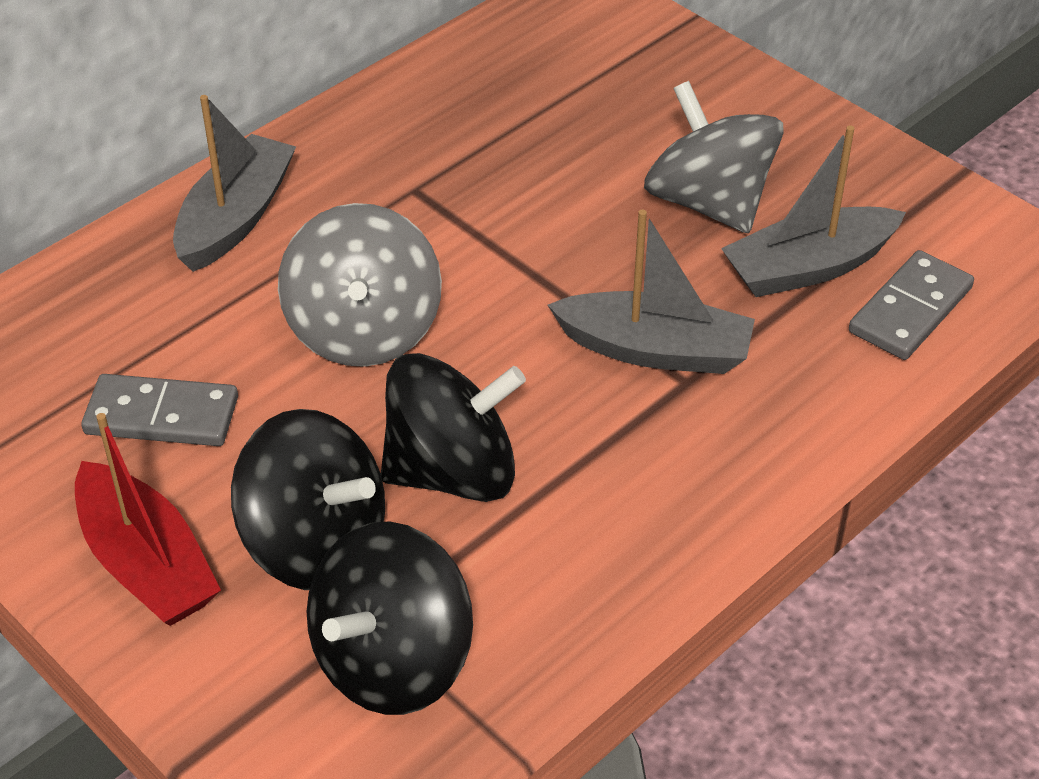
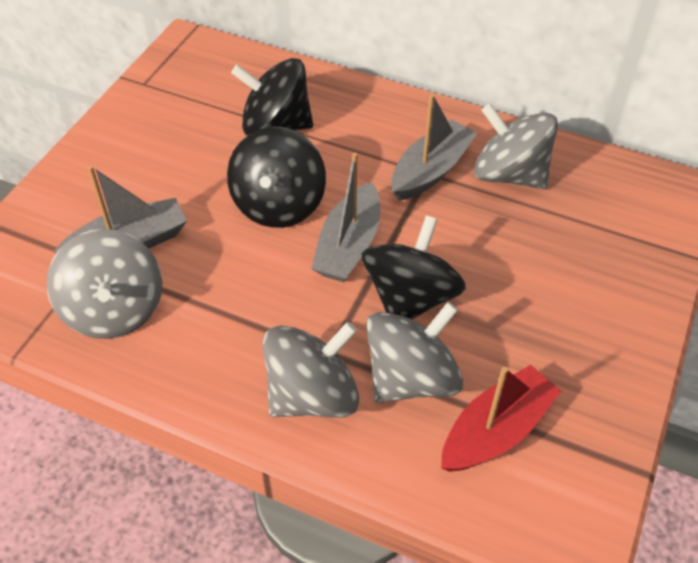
grey domino: [81,374,238,446] [849,250,974,360] = 2 -> none = 0
grey spinning top: [278,203,442,367] [644,81,784,233] = 2 -> [46,229,162,339] [263,322,359,418] [366,302,463,403] [474,104,558,189] = 4

